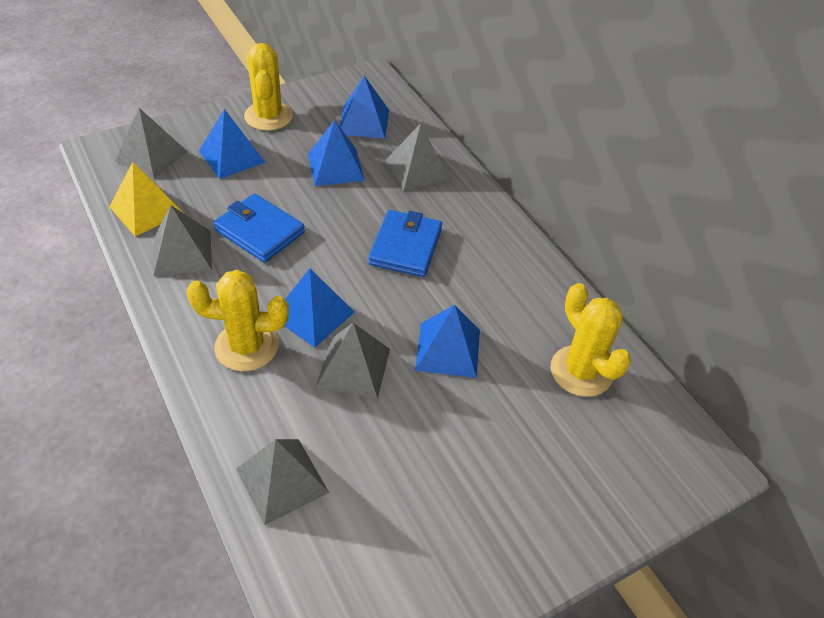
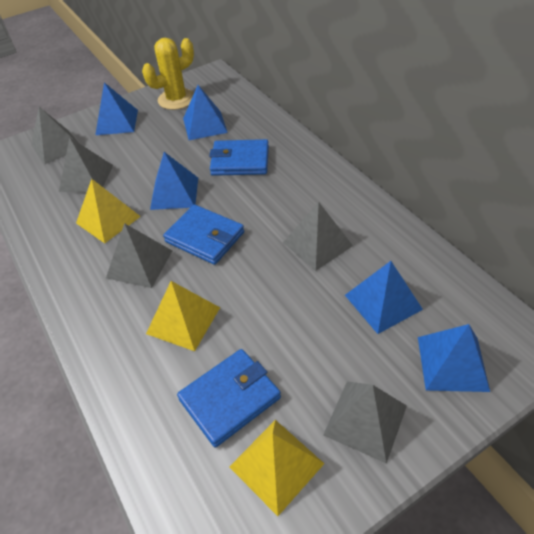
blue wallet: [214,193,305,263] [368,210,442,277] = 2 -> [163,204,244,265] [177,349,281,447] [209,139,269,176] = 3
yellow cactus: [187,270,289,371] [244,43,293,131] [551,283,631,397] = 3 -> [142,38,194,110] = 1
yellow pyramid: [109,162,183,236] = 1 -> [76,179,141,243] [146,281,220,351] [229,420,325,516] = 3

